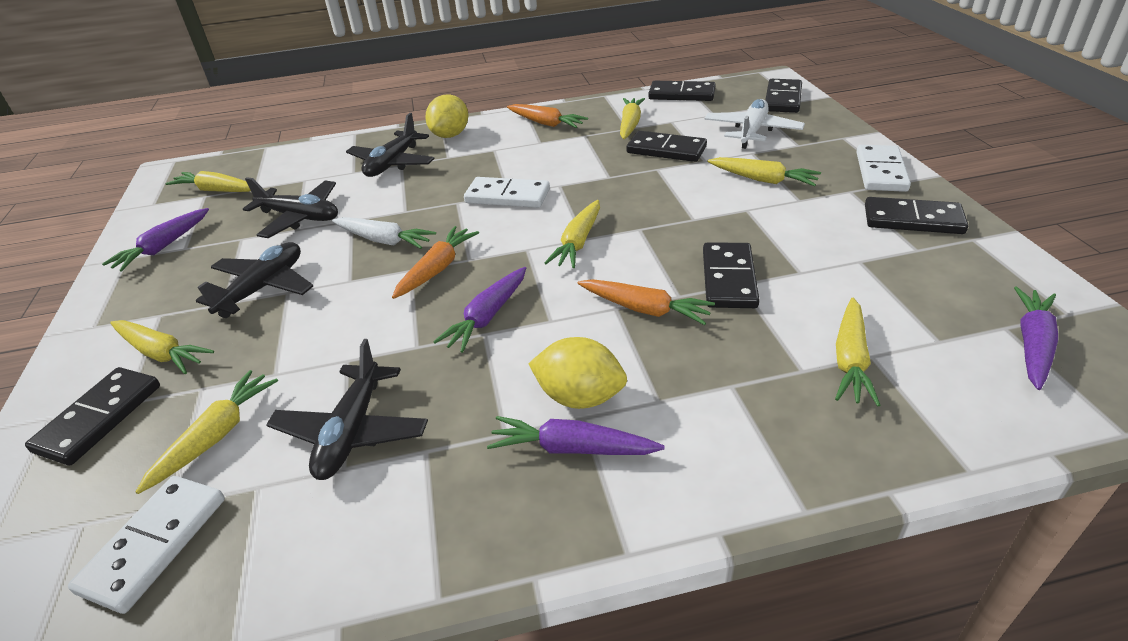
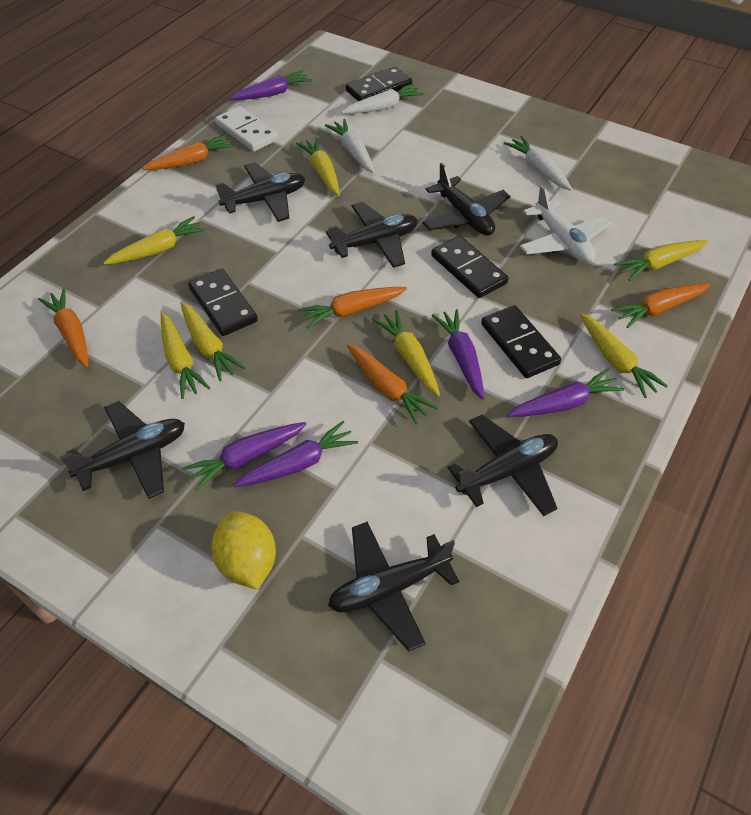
black domino: [25,367,160,465] [627,131,707,162] [648,81,716,101] [703,242,760,308] [765,79,802,113] [865,197,968,234] = 6 -> [188,269,258,336] [346,67,412,101] [431,236,509,298] [481,305,561,378] = 4
black plane: [196,242,313,318] [243,177,338,238] [266,339,428,480] [346,113,435,177] = 4 -> [60,401,185,499] [215,162,305,222] [326,202,418,268] [328,522,459,651] [422,163,510,236] [447,415,558,516] = 6
orange carrot: [392,226,479,299] [507,104,588,128] [578,279,715,325] = 3 -> [38,289,88,368] [142,134,235,170] [298,287,407,328] [347,344,438,425] [611,284,710,328] = 5
purple carrot: [102,208,209,272] [433,267,526,353] [487,416,665,455] [1014,286,1058,390] = 4 -> [183,422,307,491] [229,70,312,100] [233,421,358,488] [431,309,484,399] [508,369,624,417] = 5
white carrot: [332,217,436,249] = 1 -> [325,119,375,173] [341,84,424,114] [504,136,572,191] = 3
white domino: [68,476,225,614] [464,177,550,208] [856,145,911,192] = 3 -> [215,106,279,152] = 1
yellow lemon: [425,94,468,138] [528,337,627,409] = 2 -> [211,511,276,590] = 1

